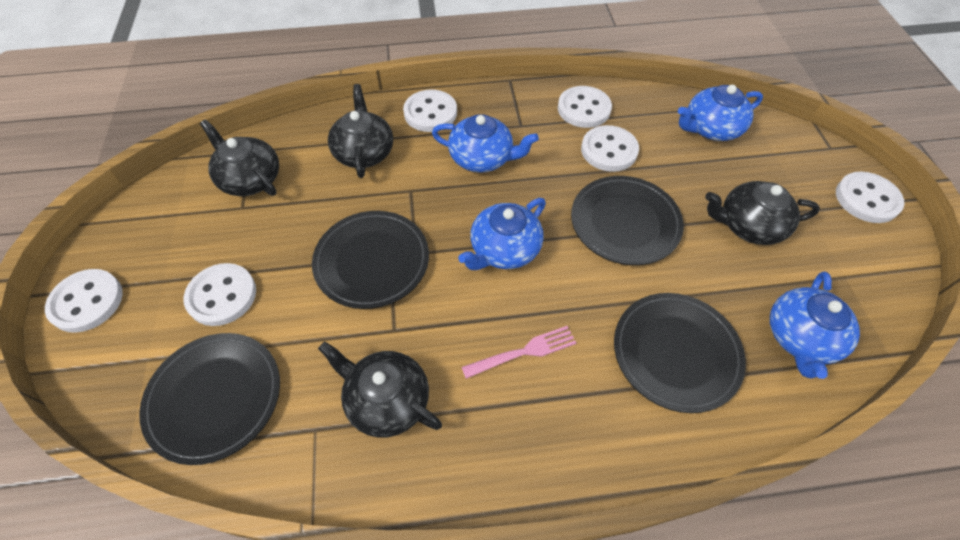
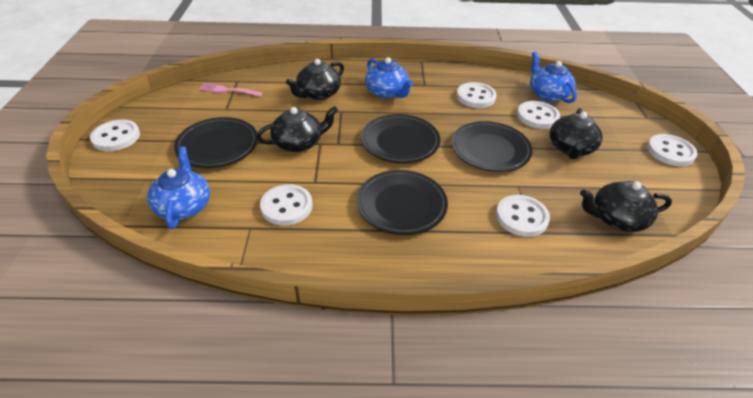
blue teapot: [432,114,539,173] [458,198,546,270] [678,85,763,141] [770,271,860,379] = 4 -> [147,146,210,229] [365,57,413,98] [530,51,577,103] = 3

